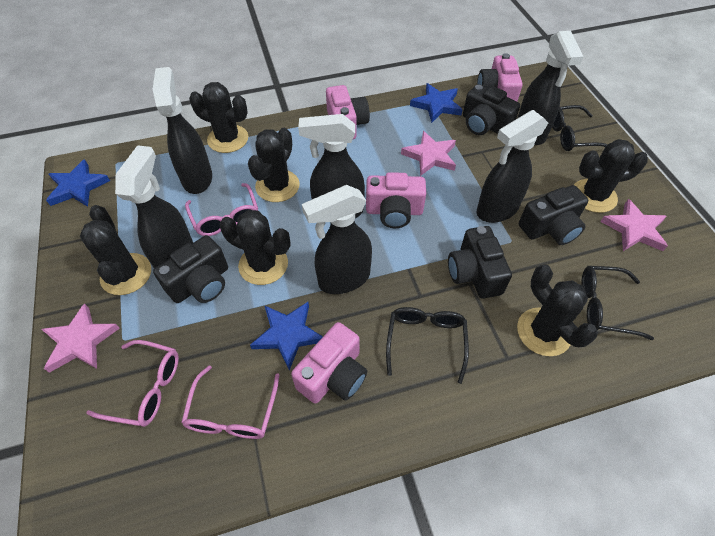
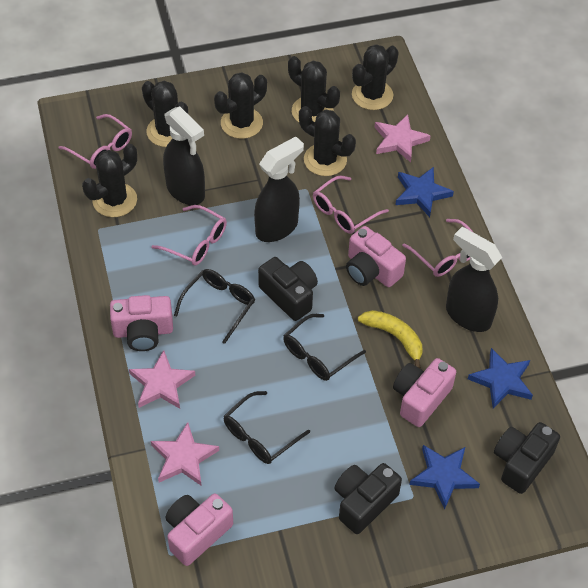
black camera: [153,235,228,303] [448,226,512,299] [463,84,520,135] [519,185,588,245] = 4 -> [258,257,318,321] [334,463,402,534] [494,422,560,494] = 3
black spray bottle: [115,145,193,268] [153,67,212,194] [298,114,365,218] [302,185,372,294] [477,110,548,223] [518,31,583,145] = 6 -> [163,106,205,205] [254,136,304,242] [446,227,502,332] = 3
pink glasses: [86,340,179,427] [181,366,280,439] [185,183,258,236] = 3 -> [59,114,132,169] [151,205,227,266] [313,176,389,234] [402,219,473,277] = 4
yellow banana: none = 0 -> [358,310,422,368] = 1

